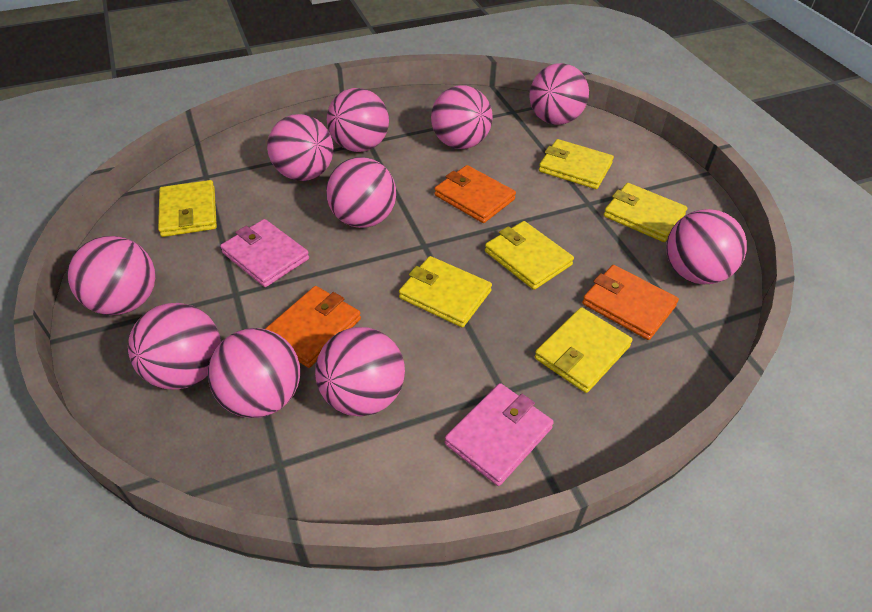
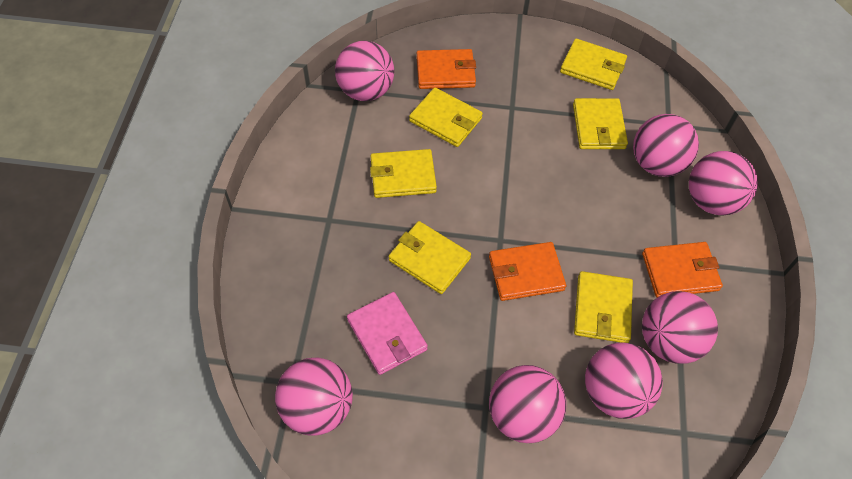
pink ball: [67,236,155,315] [128,303,221,390] [208,328,300,418] [267,114,333,181] [315,327,405,417] [326,157,396,228] [327,88,389,152] [431,86,493,149] [529,63,589,125] [666,209,747,284] = 10 -> [275,357,353,436] [335,41,394,101] [489,365,566,443] [585,342,663,419] [633,114,699,177] [642,291,718,364] [689,151,758,216] = 7
pink wallet: [220,219,309,287] [445,383,554,486] = 2 -> [347,292,428,375] = 1

